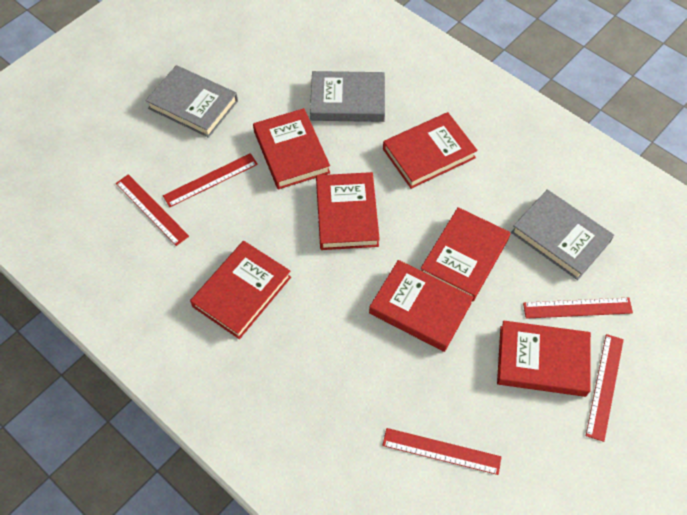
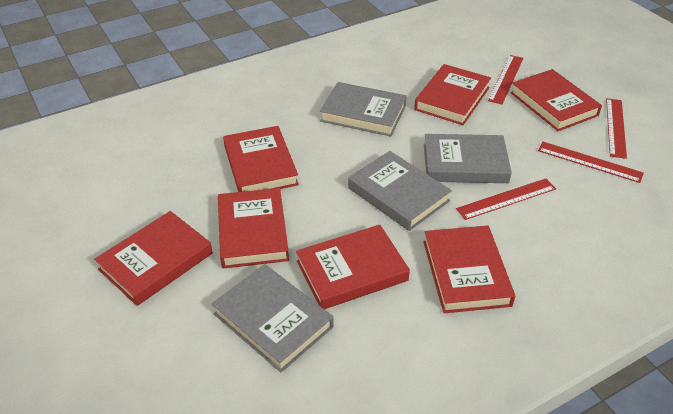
grey book: [145,65,238,138] [310,71,385,122] [511,189,614,280] = 3 -> [212,264,333,372] [320,82,407,137] [348,151,452,231] [424,134,512,183] = 4
red ruler: [116,174,189,246] [163,153,258,207] [382,428,502,475] [523,298,633,319] [586,334,624,442] = 5 -> [456,179,556,220] [488,55,523,104] [538,142,644,183] [606,98,627,159] = 4

